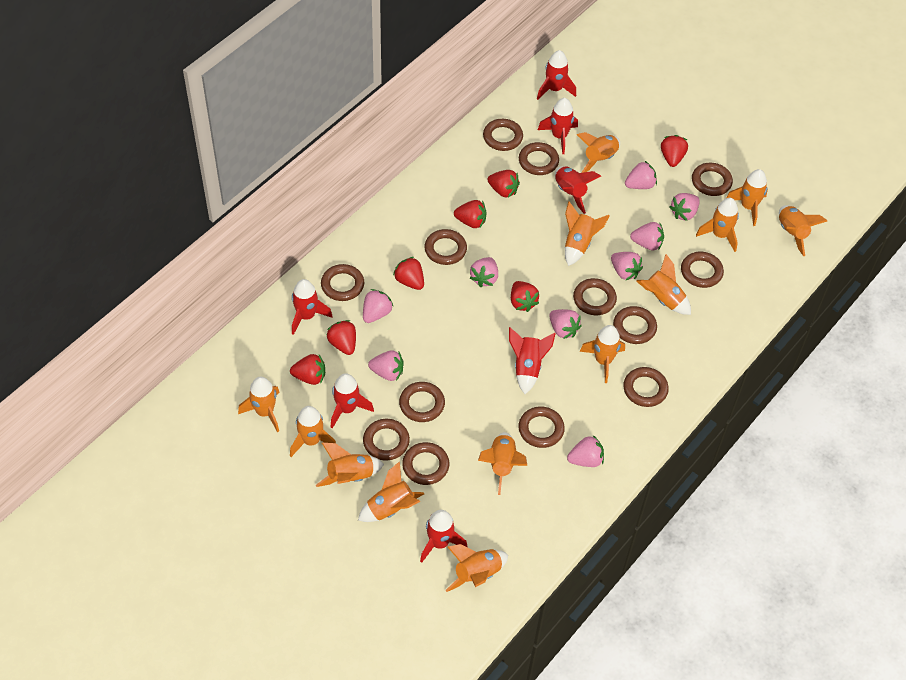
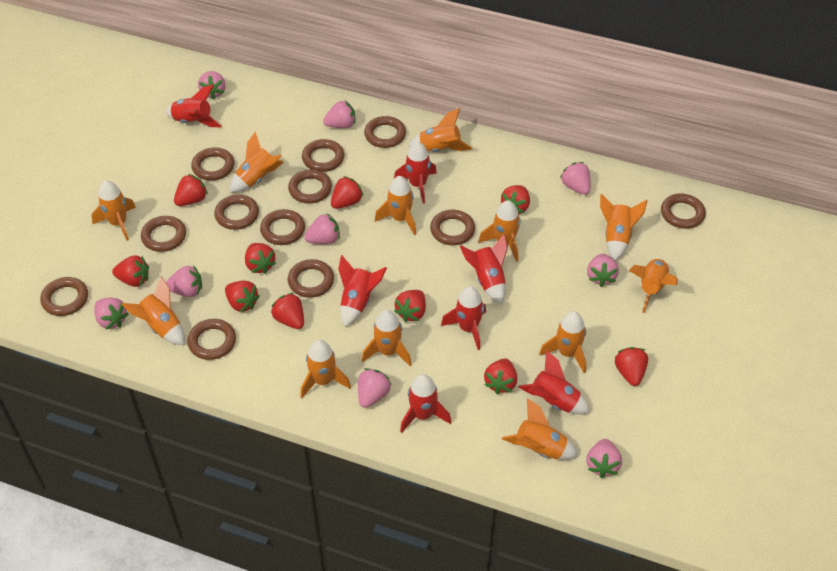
brown ring: [321,264,364,301] [363,419,410,460] [399,382,445,422] [402,442,449,485] [424,229,467,265] [483,119,523,151] [518,406,565,448] [519,142,559,175] [573,278,617,315] [613,306,657,344] [623,367,669,407] [681,252,724,288] [692,163,733,196] = 13 -> [40,277,88,316] [141,216,186,252] [187,319,236,360] [191,147,234,181] [214,195,259,230] [260,209,305,245] [288,169,332,203] [288,259,334,298] [302,139,344,172] [364,116,406,148] [430,210,475,245] [661,194,706,229] = 12
orange rocket: [238,377,280,432] [290,406,336,457] [316,443,384,487] [358,461,424,522] [445,544,508,592] [478,432,527,495] [565,201,610,266] [577,132,620,173] [580,325,625,383] [636,254,691,315] [696,198,739,252] [727,169,768,226] [779,205,827,256] = 13 -> [92,180,136,241] [122,276,185,345] [230,132,284,192] [300,340,351,398] [362,310,412,366] [375,176,416,235] [409,108,472,152] [478,200,521,262] [502,398,579,460] [539,311,586,373] [600,194,648,261] [629,259,678,313] = 12
red strawberry: [290,354,325,385] [327,320,356,355] [393,257,424,290] [454,200,487,228] [488,170,520,197] [511,281,539,312] [661,135,688,167] = 7 -> [112,255,149,287] [174,174,208,206] [225,281,260,312] [245,243,276,274] [271,293,304,329] [331,176,364,209] [394,290,426,322] [484,359,517,394] [501,185,530,214] [615,347,648,386] = 10

